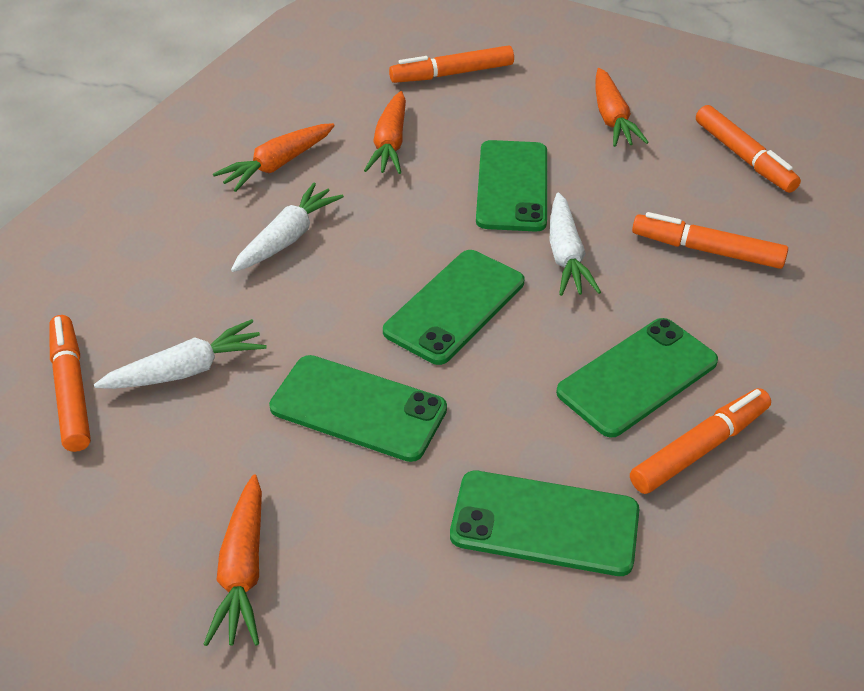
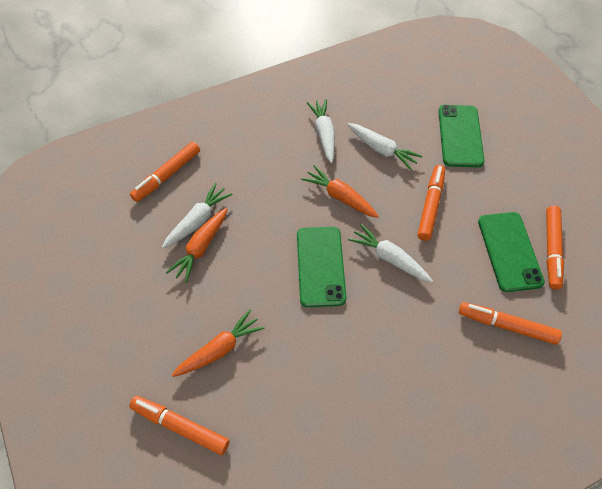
green phone: [269,355,447,462] [383,250,524,365] [450,471,639,576] [476,140,547,232] [556,318,718,438] = 5 -> [297,227,347,307] [438,105,485,167] [478,212,545,292] = 3
orange carrot: [203,474,262,646] [213,123,335,192] [364,91,406,174] [595,68,649,147] = 4 -> [166,208,227,283] [171,310,265,377] [301,165,379,218] = 3
white carrot: [94,319,266,389] [231,183,344,272] [550,192,601,296] = 3 -> [162,183,233,248] [306,99,335,163] [347,123,423,170] [348,224,433,283] = 4

